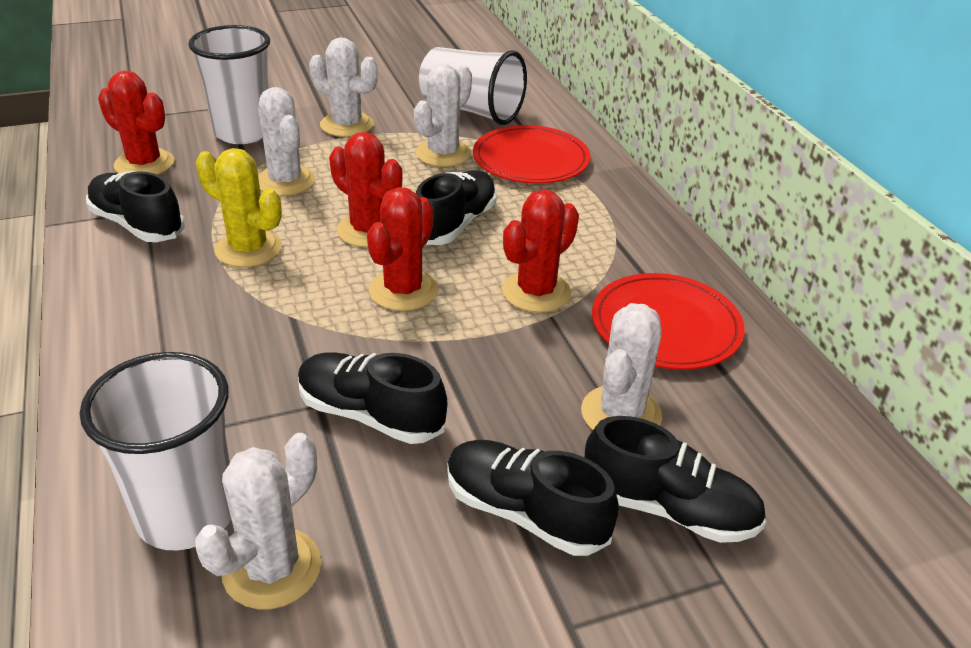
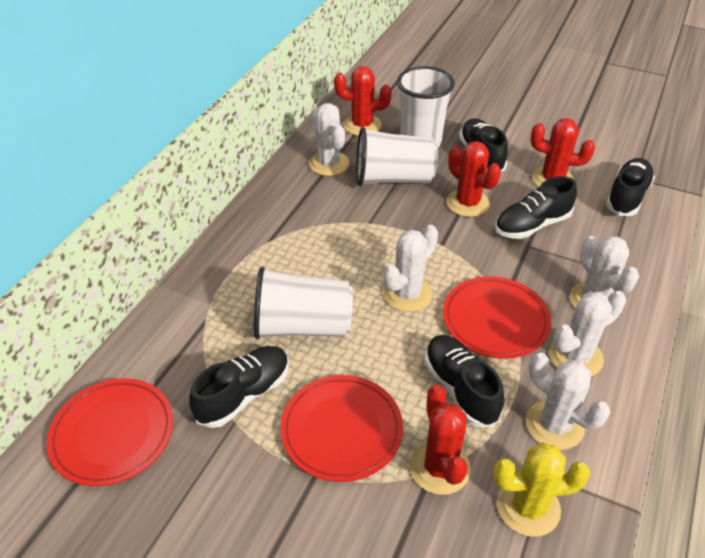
red plate: [473,125,590,184] [592,273,745,370] = 2 -> [46,378,173,486] [280,375,403,482] [443,276,551,359] = 3

